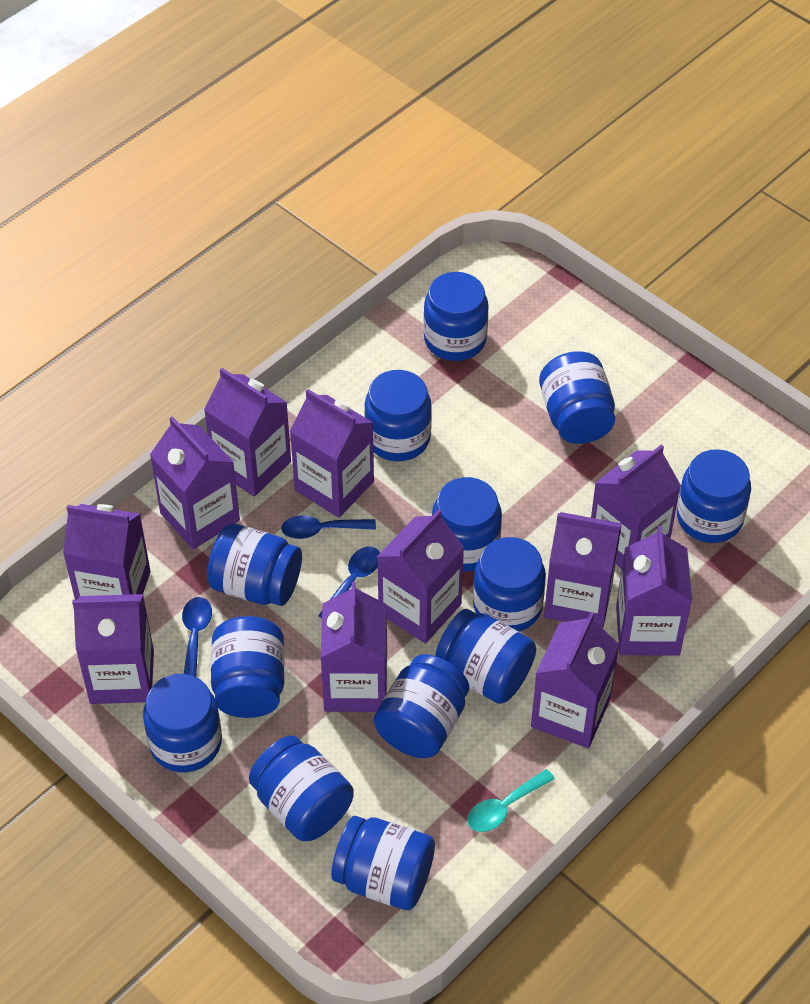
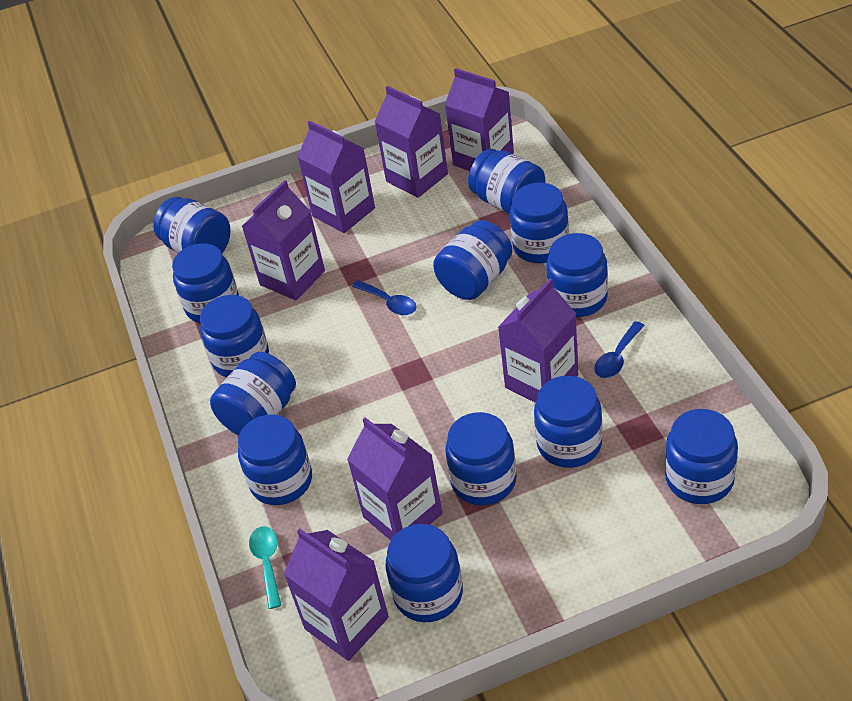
blue spoon: [182,597,212,677] [281,515,376,539] [318,546,380,618] = 3 -> [352,280,417,315] [594,321,645,378] = 2
purple carton: [63,504,151,600] [72,594,154,704] [150,416,240,549] [204,368,291,497] [290,389,374,518] [321,582,387,712] [377,509,464,643] [531,612,619,748] [544,512,622,628] [591,444,681,569] [616,526,692,656] = 11 -> [242,180,325,300] [284,528,389,661] [297,121,375,233] [347,417,443,540] [375,86,448,198] [445,68,514,171] [498,279,578,403] = 7

